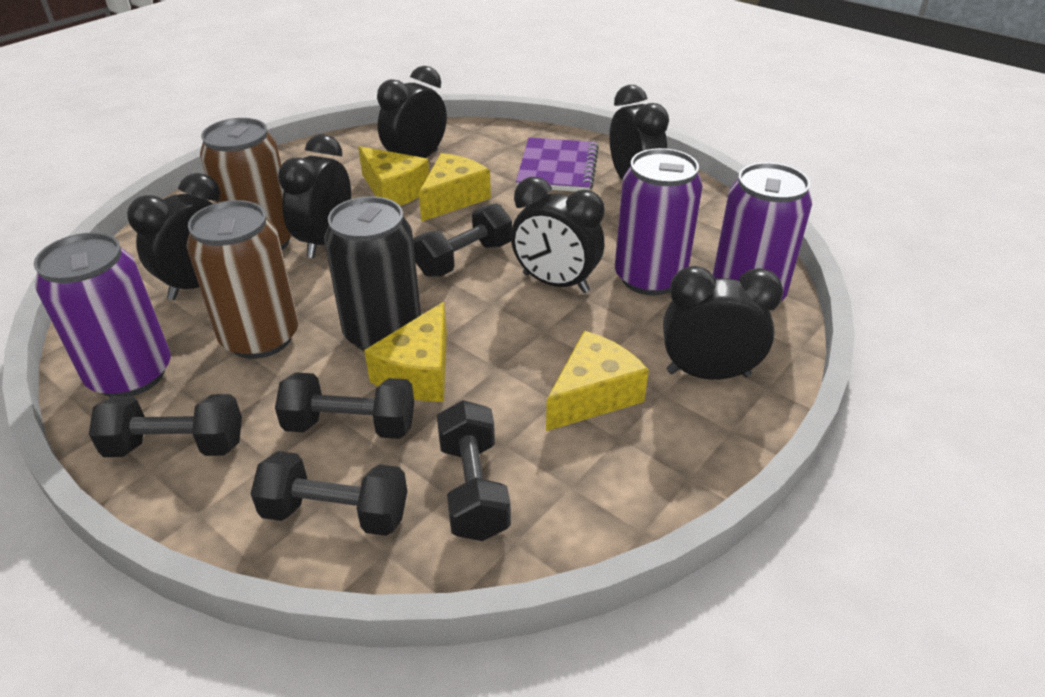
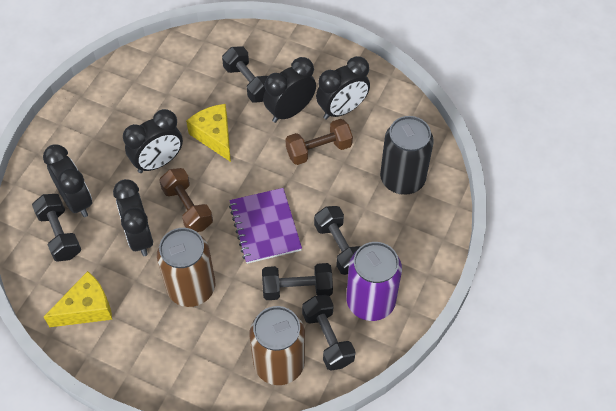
black clock: [127,173,220,300] [278,134,351,258] [377,66,447,158] [511,177,604,293] [609,85,669,181] [663,266,783,380] = 6 -> [43,144,92,217] [113,179,153,256] [123,109,183,173] [263,57,316,123] [316,56,370,119] = 5
brown dumbbell: none = 0 -> [159,168,213,232] [286,119,353,165] = 2
purple can: [34,232,170,397] [615,148,703,295] [713,162,812,300] = 3 -> [346,242,402,321] = 1
yellow cheese: [358,146,429,206] [364,302,447,402] [419,153,491,222] [546,331,649,431] = 4 -> [44,271,112,327] [186,104,231,162] = 2

